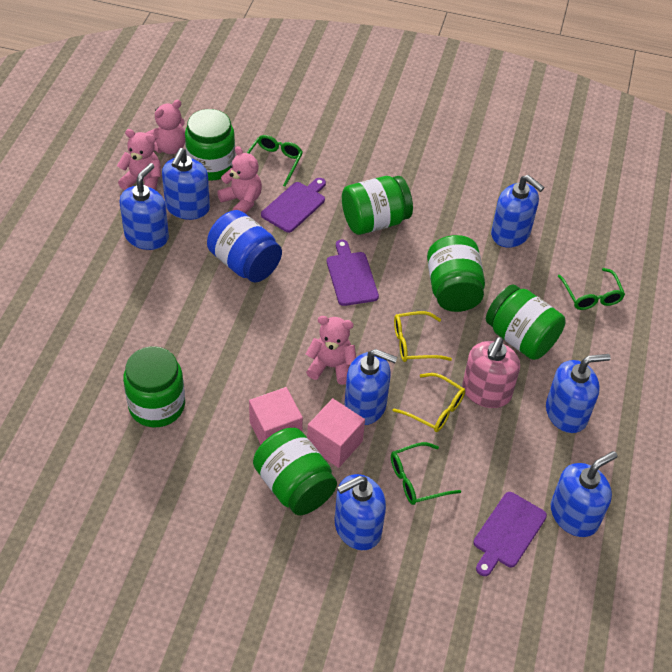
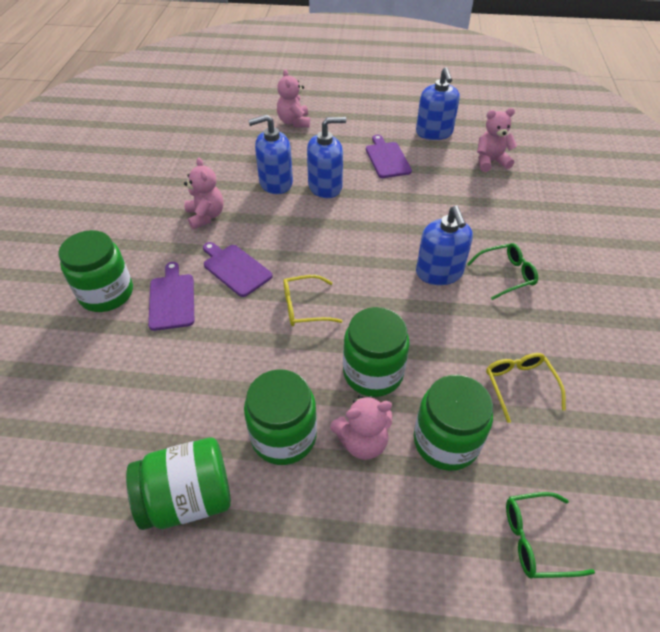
blue jar: [207,210,282,282] = 1 -> none = 0
blue soap dispenser: [119,163,169,250] [162,148,210,220] [335,474,386,550] [344,349,397,425] [491,175,544,248] [546,354,611,433] [551,451,617,537] = 7 -> [248,114,293,194] [307,117,346,198] [416,67,460,140] [416,205,473,285] = 4
green glasses: [247,135,303,187] [391,442,461,505] [558,268,625,310] = 3 -> [467,243,538,300] [506,492,595,578] = 2
green jar: [123,346,185,427] [185,109,235,181] [253,428,337,515] [342,176,413,235] [427,235,485,312] [486,284,566,360] = 6 -> [58,230,133,312] [126,438,231,530] [244,369,317,465] [343,307,409,397] [414,375,493,471] = 5
pink cube: [249,387,303,444] [307,398,365,468] = 2 -> none = 0
pink soap dispenser: [462,337,520,408] = 1 -> none = 0

